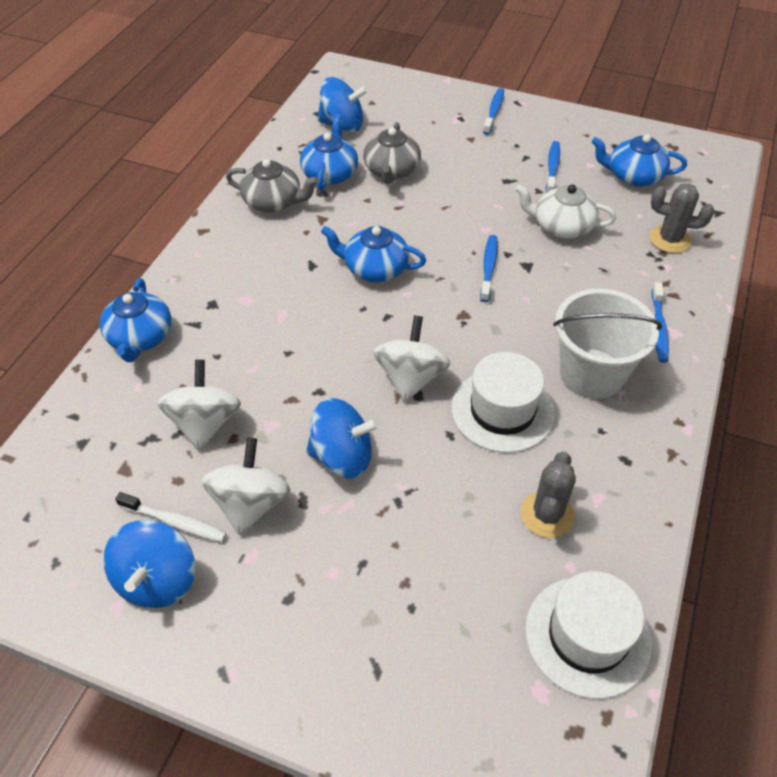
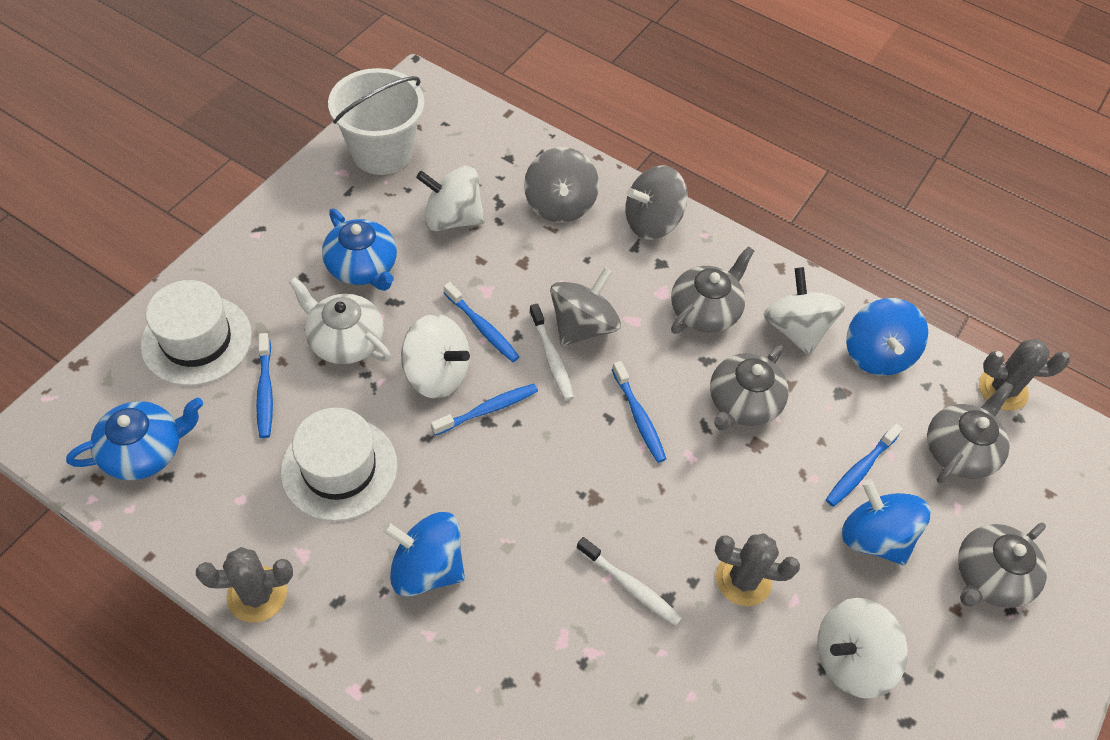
blue teapot: [100,278,171,362] [300,114,358,191] [321,226,426,282] [592,134,687,187] = 4 -> [66,398,203,480] [322,209,397,291] = 2
blue toothbrush: [480,235,498,302] [483,88,504,135] [546,141,560,193] [652,282,669,363] = 4 -> [256,333,273,438] [431,384,538,436] [444,282,519,362] [612,361,666,463] [826,424,903,506] = 5
grey cactus: [521,451,576,538] [650,183,714,253] = 2 -> [196,547,293,623] [715,533,800,606] [979,339,1070,411] = 3
grey spinning top: none = 0 -> [524,147,599,223] [550,268,621,346] [625,166,688,240] = 3
grey teapot: [226,159,319,212] [363,122,421,184] = 2 -> [671,246,754,334] [710,345,789,430] [927,382,1013,483] [958,522,1047,608] = 4
white spinning top: [157,360,241,451] [202,438,290,535] [373,316,451,402] = 3 -> [401,314,470,399] [416,166,485,231] [763,267,845,356] [817,598,908,698] = 4
white toothbrush: [115,492,227,542] = 1 -> [529,304,574,401] [577,537,682,626] = 2

